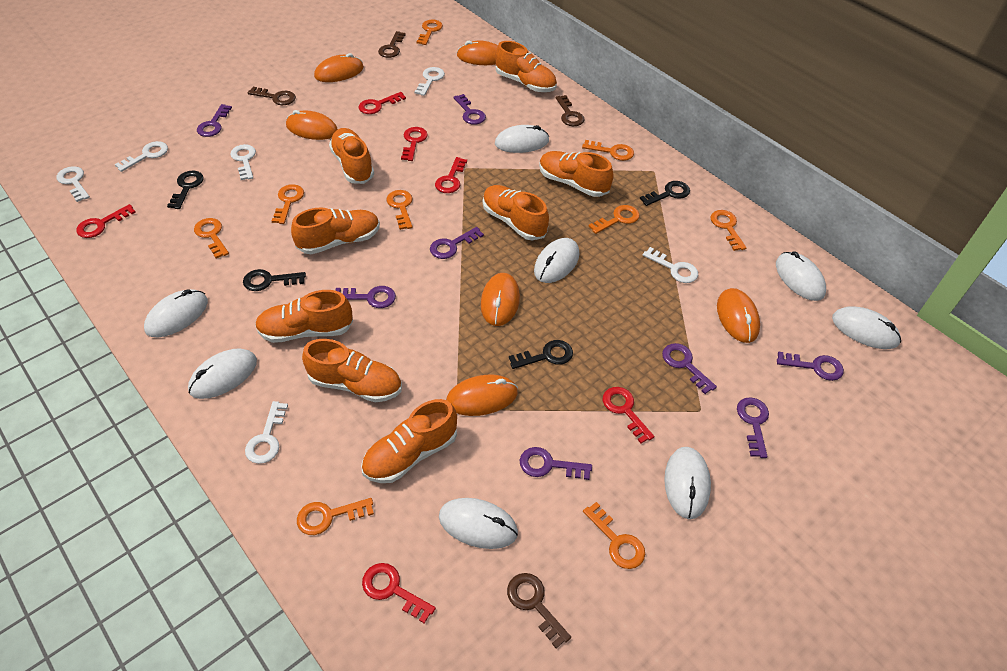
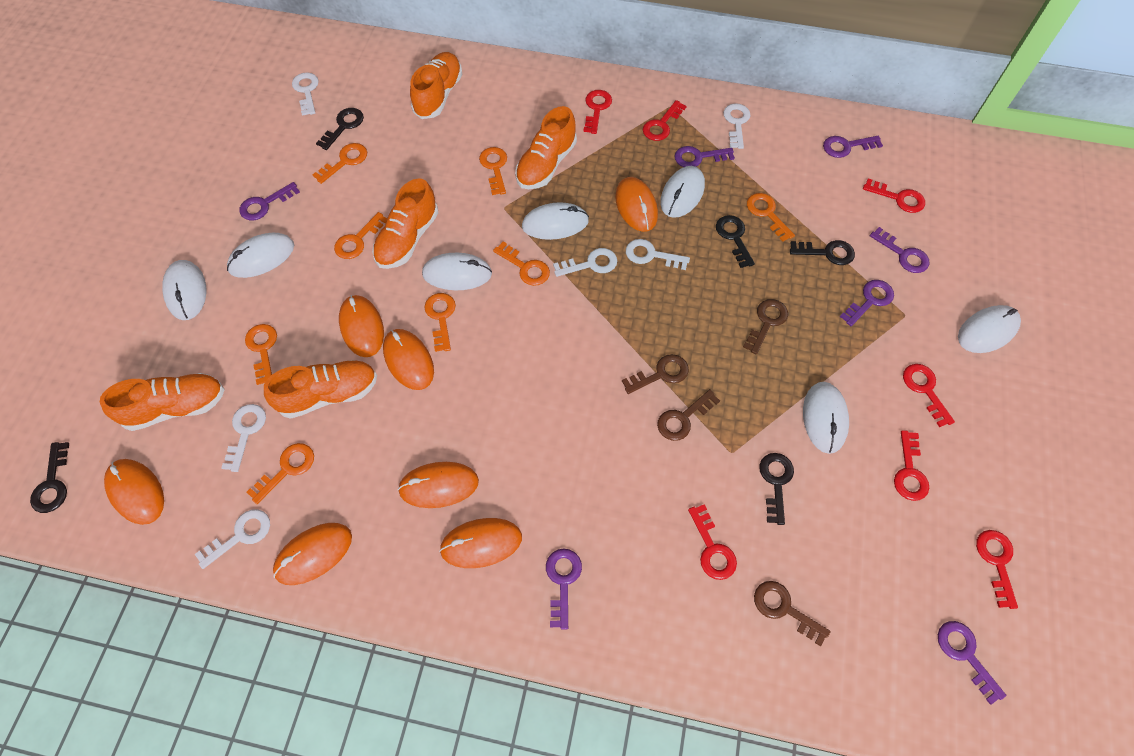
black key: [167,171,204,209] [243,269,306,291] [509,340,573,369] [640,181,690,206] = 4 -> [30,442,69,513] [316,108,364,150] [716,215,755,268] [759,453,794,525] [790,240,855,265] = 5
orange key: [194,218,229,258] [272,184,304,224] [297,498,374,535] [386,190,413,230] [417,19,443,45] [582,140,634,161] [583,502,645,569] [589,205,640,234] [711,210,747,251] = 9 -> [245,324,277,385] [246,443,314,504] [313,143,367,184] [334,212,387,259] [424,293,456,352] [479,147,507,195] [493,242,550,286] [747,193,795,242] = 8
orange mouse: [286,110,338,140] [314,53,364,82] [446,375,518,416] [457,41,498,65] [481,273,520,326] [717,288,760,343] = 6 -> [104,459,164,525] [273,523,352,585] [339,295,384,357] [383,329,434,390] [397,462,479,508] [439,518,522,568] [615,177,658,232] = 7
orange shoe: [255,290,353,343] [291,207,380,254] [302,339,402,402] [329,128,374,184] [361,399,457,483] [483,185,549,240] [495,41,557,92] [539,151,613,197] = 8 -> [100,373,225,431] [264,360,377,419] [372,178,438,269] [410,52,463,119] [515,106,577,189] = 5
purple key: [197,104,232,137] [335,286,396,308] [430,227,484,259] [453,94,486,125] [520,447,592,480] [662,343,717,394] [737,397,769,458] [777,352,844,381] = 8 -> [240,182,300,220] [546,549,582,630] [674,146,735,167] [823,136,883,158] [840,280,894,326] [870,227,929,273] [938,621,1006,705] = 7
red key: [76,204,136,238] [359,92,406,114] [362,563,436,624] [401,127,428,161] [435,157,467,193] [603,387,654,444] = 6 -> [584,90,612,134] [643,100,687,141] [688,504,737,580] [863,178,925,213] [894,430,929,501] [903,364,955,427] [976,530,1018,609] = 7
white mouse: [144,289,208,337] [188,348,257,399] [439,498,518,549] [495,125,549,153] [534,238,579,283] [664,447,711,519] [776,251,826,301] [832,306,901,349] = 8 -> [162,260,206,320] [227,233,294,278] [422,253,492,290] [522,202,589,240] [660,166,705,218] [803,382,849,454] [958,305,1021,353] = 7

